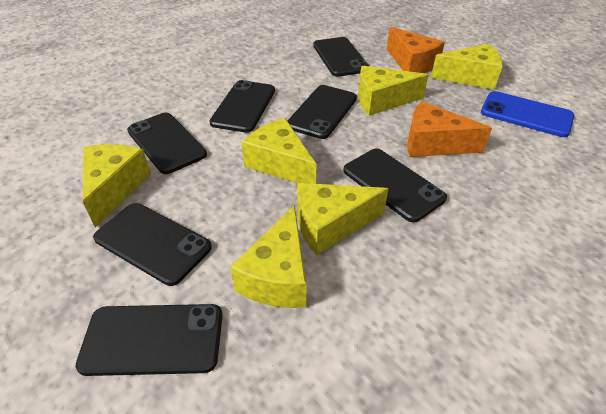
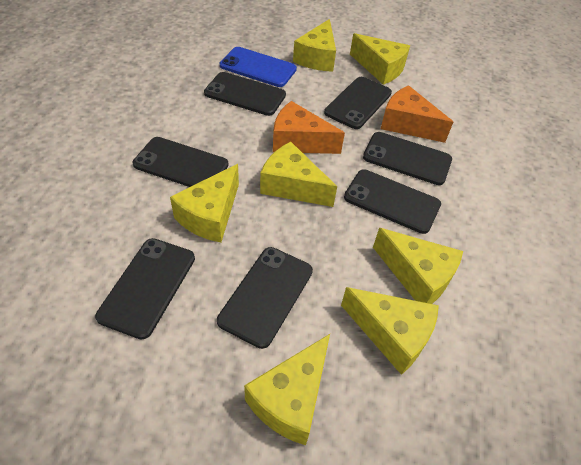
yellow cheese: [83,144,151,228] [230,205,306,308] [241,118,316,184] [297,183,388,255] [358,66,429,116] [431,44,503,90] = 6 -> [170,164,239,243] [244,334,330,445] [260,142,337,207] [293,19,336,72] [341,287,439,375] [350,33,410,85] [373,228,463,304] = 7

